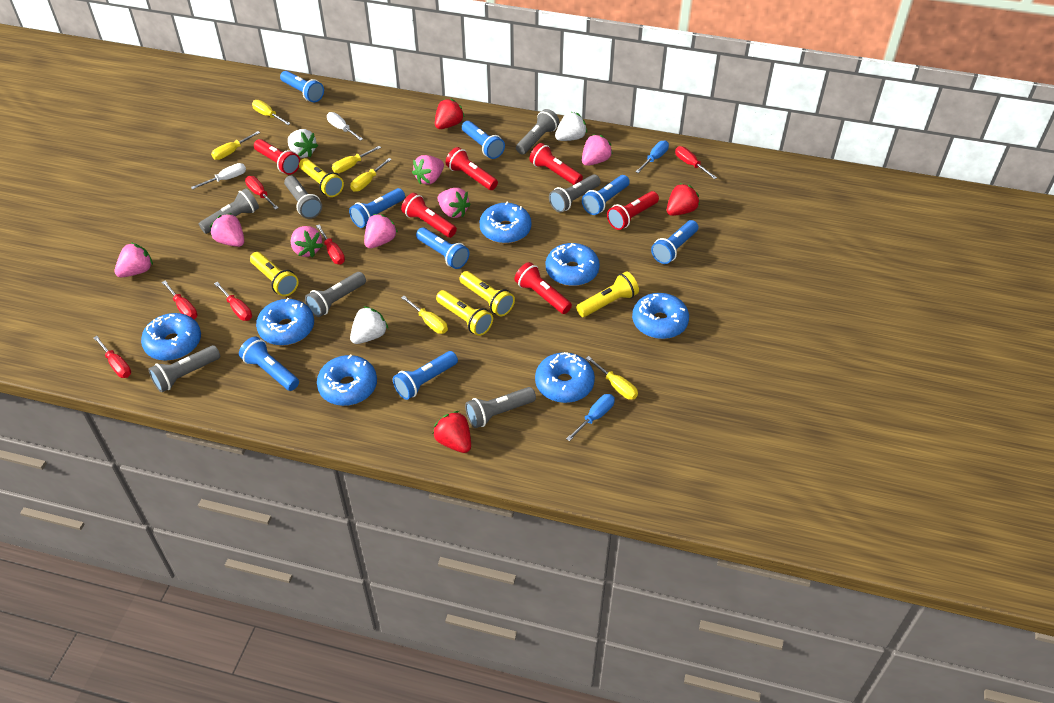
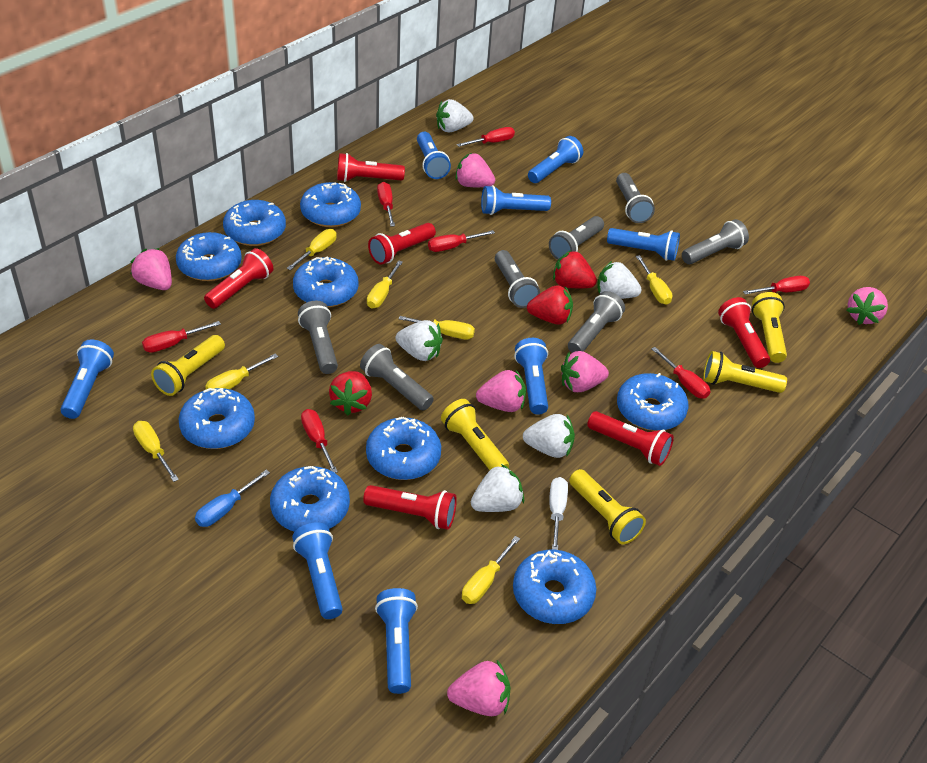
blue donut: [141,313,201,361] [256,298,314,346] [317,354,377,406] [479,201,532,244] [535,352,595,403] [546,243,600,286] [632,293,689,339] = 7 -> [176,232,242,281] [179,388,255,449] [223,200,286,246] [270,466,350,532] [293,256,358,307] [300,182,361,227] [366,417,441,480] [513,550,596,624] [617,373,688,431] = 9
blue screwdriver: [566,394,615,441] [635,140,669,173] = 2 -> [195,470,270,527] = 1
pink strawberry: [114,242,153,277] [210,213,244,247] [291,226,323,257] [364,214,398,248] [412,155,444,184] [438,188,471,218] [582,134,613,166] = 7 -> [131,248,172,290] [447,660,510,716] [455,153,495,187] [476,369,526,412] [561,351,609,392] [847,287,888,325] = 6
red screwdriver: [93,336,131,378] [162,281,197,320] [214,282,252,321] [245,176,278,210] [316,224,345,264] [675,146,717,179] = 6 -> [142,321,221,353] [301,409,338,473] [377,182,395,227] [428,230,495,252] [457,127,515,147] [651,347,710,399] [743,276,810,295] = 7
white screwdriver: [191,163,246,189] [327,112,363,141] = 2 -> [549,477,568,550] = 1
white strawberry: [288,129,318,158] [350,306,388,344] [555,111,587,141] = 3 -> [396,320,443,361] [436,99,474,132] [471,464,524,512] [523,414,575,458] [597,261,642,299] = 5
yellow screwdriver: [211,131,260,160] [252,100,291,125] [332,146,381,173] [350,158,392,192] [401,296,448,334] [586,356,638,400] = 6 -> [133,421,179,482] [205,353,278,389] [287,229,336,270] [367,260,403,308] [399,316,475,339] [462,536,520,604] [636,255,672,305] = 7

